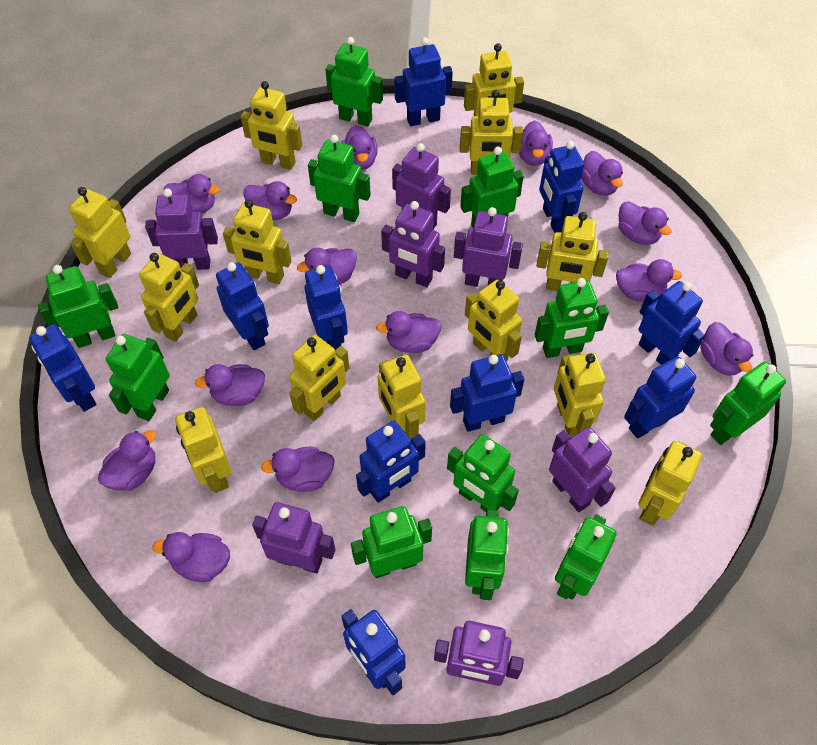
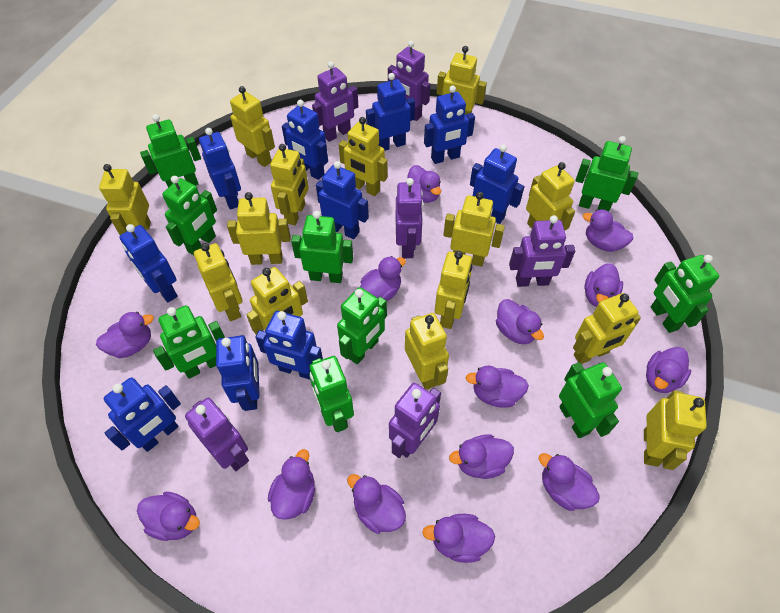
green robot: [38,265,118,348] [106,334,170,421] [308,135,371,222] [325,37,383,127] [351,506,432,578] [447,434,519,512] [460,147,524,228] [465,509,509,600] [535,278,609,358] [555,514,616,600] [710,362,786,445] = 11 -> [140,114,201,187] [153,305,225,379] [162,176,217,255] [291,211,353,283] [309,356,354,432] [337,287,387,364] [559,362,622,438] [575,136,638,211] [651,255,719,333] = 9
purple robot: [145,188,218,270] [252,502,335,573] [381,201,445,287] [392,143,451,230] [434,621,524,686] [454,207,523,287] [549,427,616,512] = 7 -> [185,398,249,471] [312,61,358,142] [388,41,430,121] [389,383,441,458] [396,178,423,258] [509,215,575,287] = 6
yellow robot: [69,187,131,278] [139,253,199,342] [175,407,232,493] [223,199,291,284] [241,81,302,170] [289,335,349,421] [378,355,426,439] [460,90,523,175] [464,43,524,116] [465,280,522,361] [536,212,609,291] [554,352,606,438] [638,441,702,526] = 13 -> [99,164,151,235] [194,243,243,321] [227,192,291,265] [230,86,275,167] [246,267,308,335] [270,144,309,225] [339,117,388,196] [405,313,449,390] [435,251,472,329] [437,46,487,115] [443,192,505,267] [526,162,575,230] [573,293,641,364] [644,390,707,470] = 14

